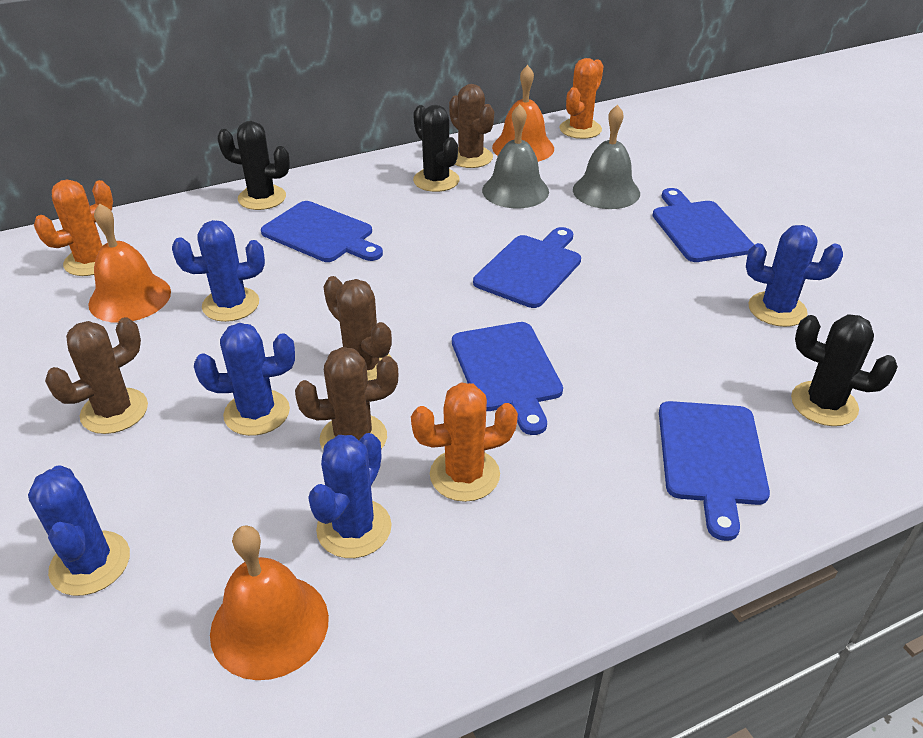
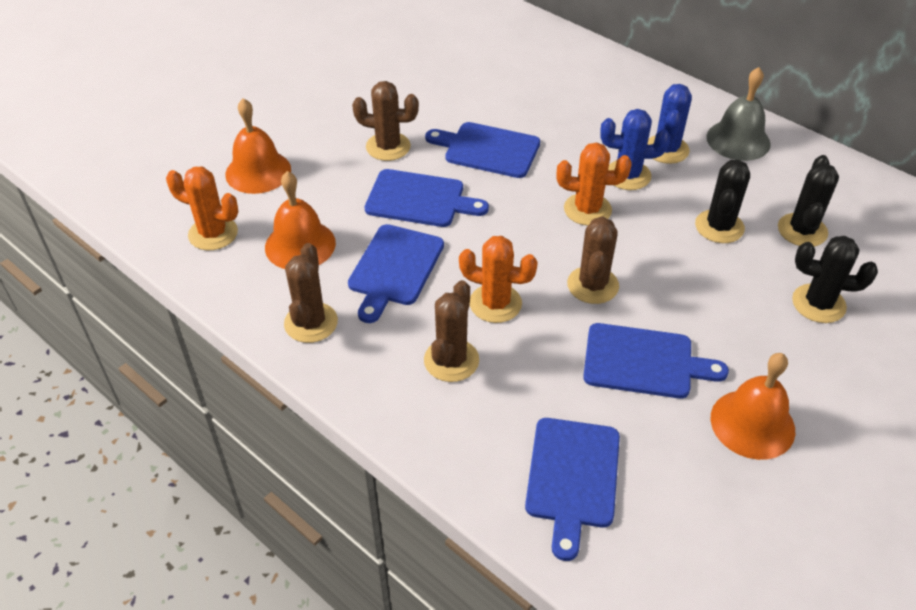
blue cactus: [28,465,130,596] [172,220,265,322] [194,323,295,436] [308,433,392,558] [746,225,843,327] = 5 -> [600,109,670,190] [647,84,692,164] = 2
grey bell: [482,104,549,208] [573,105,640,209] = 2 -> [706,67,771,161] = 1

